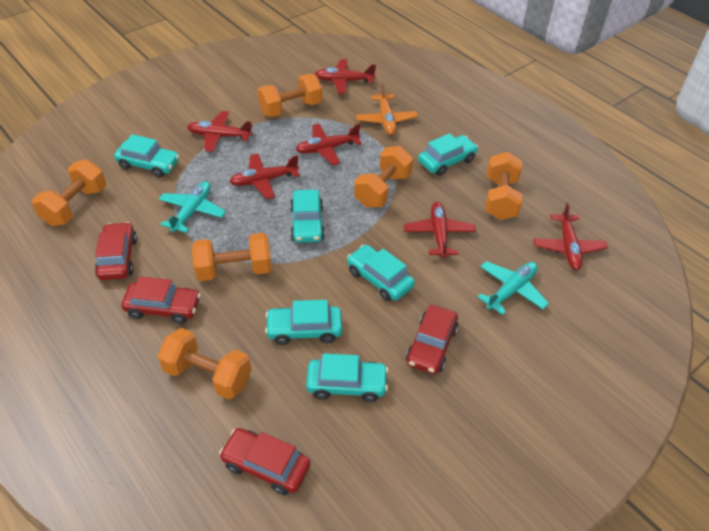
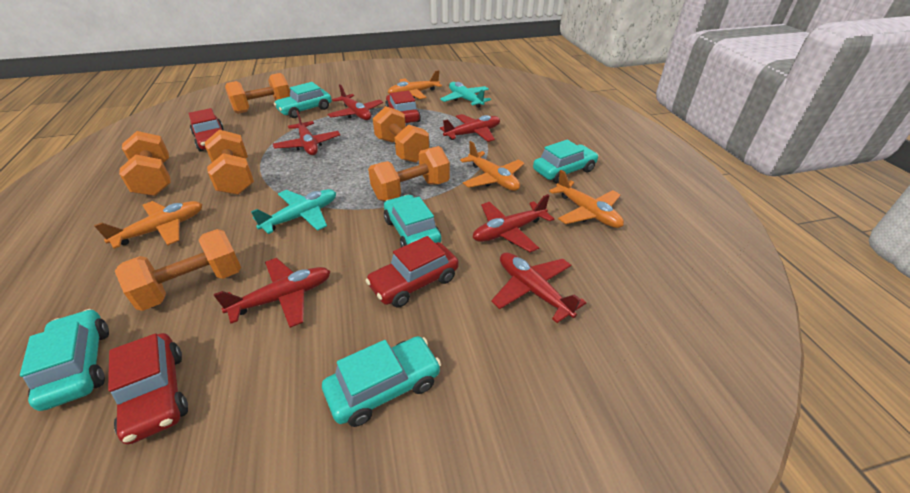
orange plane: [356,83,418,135] = 1 -> [94,201,203,249] [388,70,442,99] [460,141,525,191] [549,170,624,228] = 4
turquoise car: [114,134,179,177] [265,300,342,345] [290,190,325,243] [306,353,388,402] [347,245,415,301] [418,133,478,176] = 6 -> [20,309,109,411] [274,82,332,118] [322,336,441,427] [384,195,442,247] [533,140,599,184] = 5

